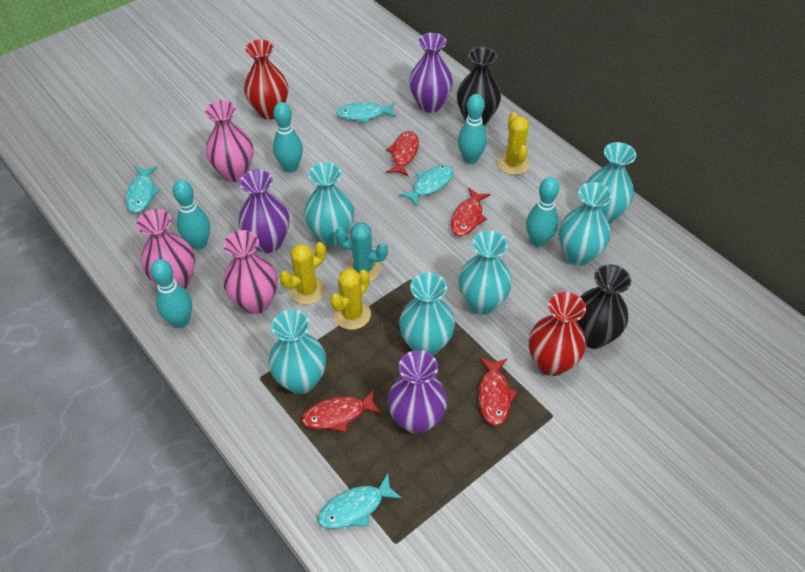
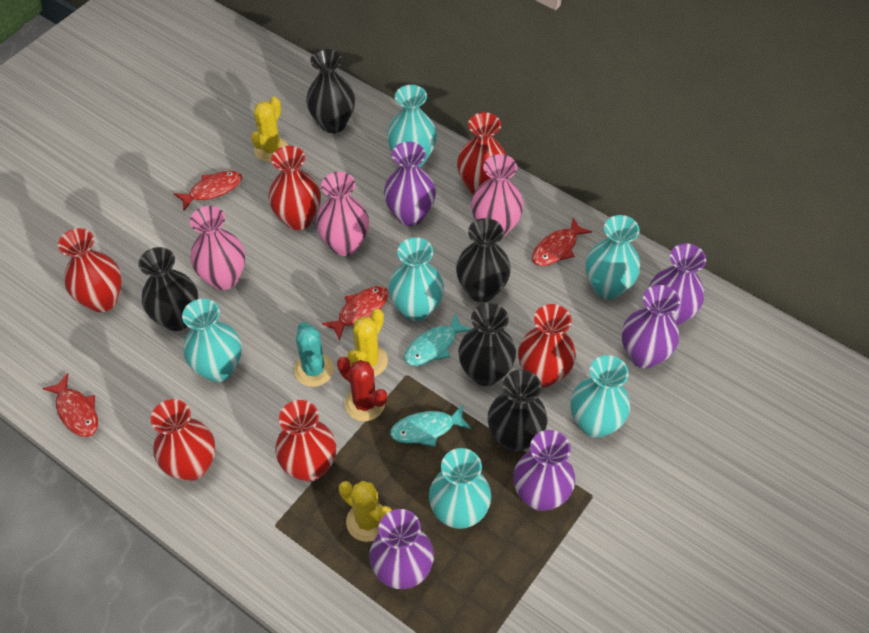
black vase: [457,47,501,126] [576,264,631,349] = 2 -> [138,247,198,331] [306,49,355,133] [456,218,511,302] [458,303,516,386] [488,370,547,452] = 5
purple vase: [239,169,289,253] [388,350,447,434] [409,33,453,113] = 3 -> [369,509,434,589] [384,142,436,226] [513,430,575,511] [622,285,680,368] [649,243,706,325] = 5
red cactus: none = 0 -> [337,357,387,421] = 1
red vase: [244,39,288,120] [529,292,586,376] = 2 -> [58,228,122,312] [151,399,215,481] [268,146,321,230] [275,400,336,482] [457,112,506,195] [518,304,576,387] = 6
turquoise bowling pin: [150,259,192,328] [173,180,210,250] [273,102,303,172] [458,94,487,164] [526,177,559,247] = 5 -> none = 0
turquoise fish: [126,166,160,213] [318,473,402,529] [337,102,397,124] [399,165,454,207] = 4 -> [390,404,471,447] [404,313,471,366] = 2

